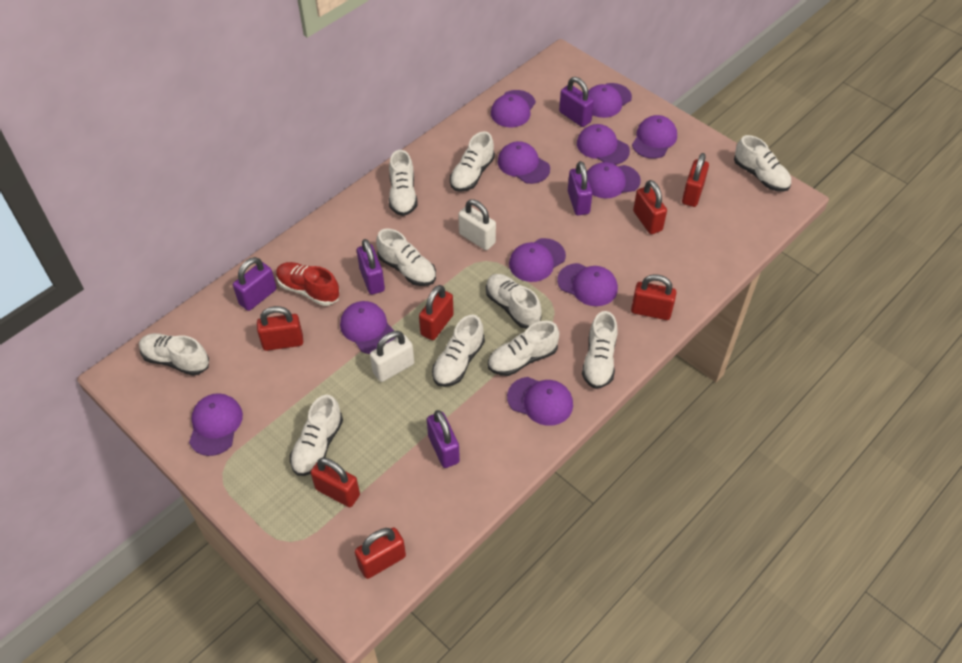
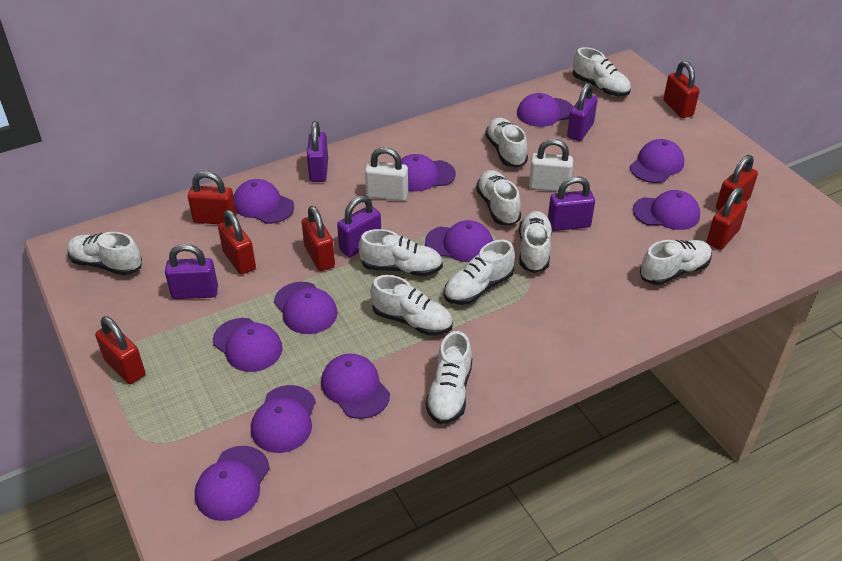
red shoe: [276,262,340,306] = 1 -> none = 0

